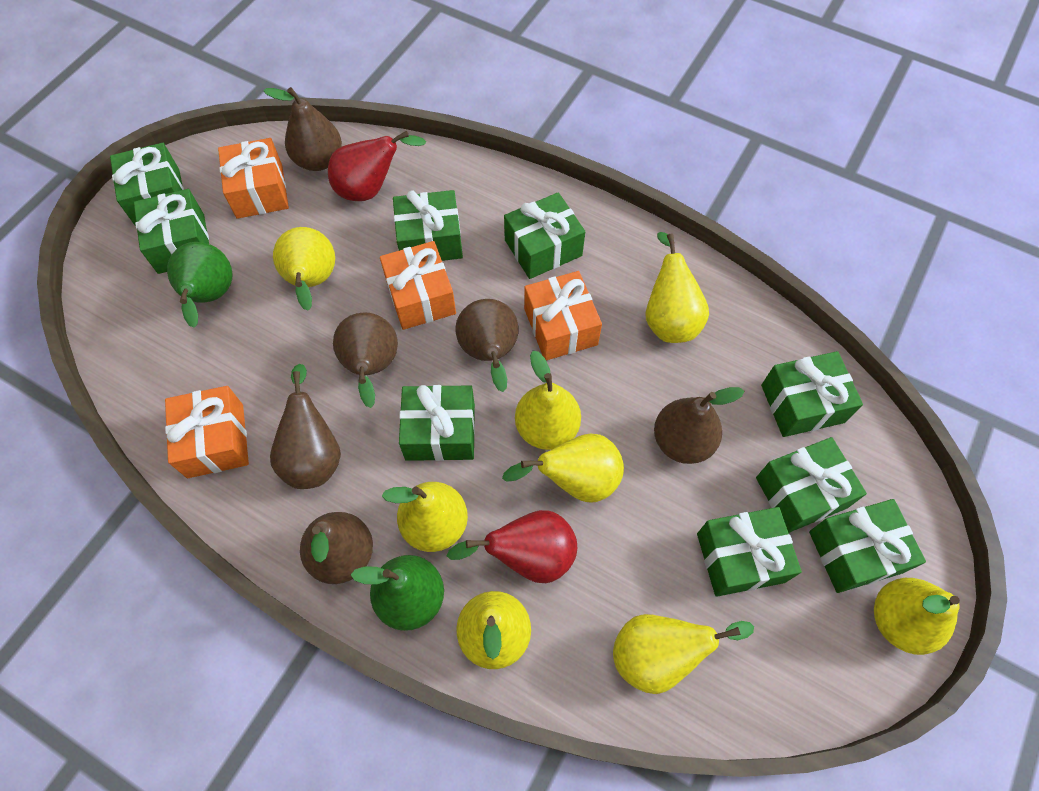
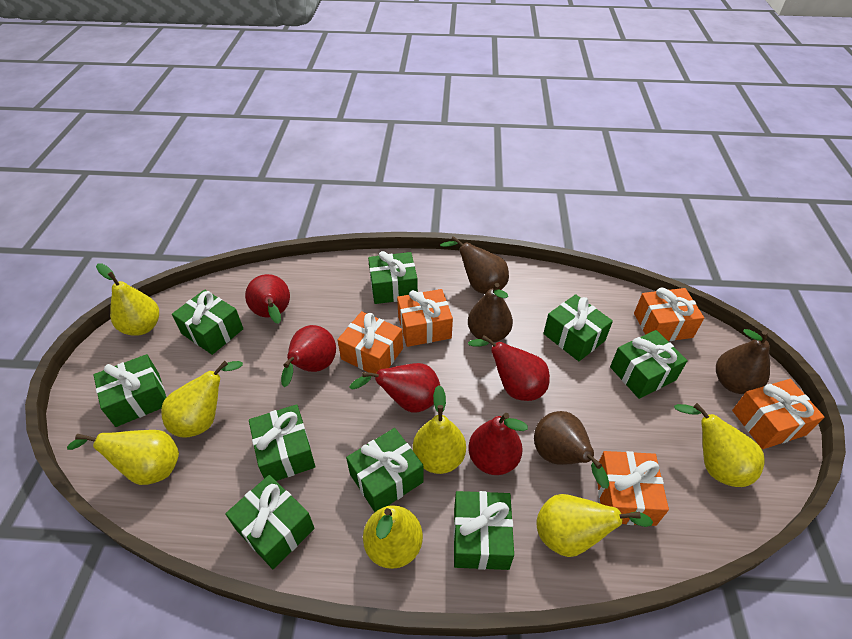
brown pear: [263,87,342,171] [270,364,341,489] [300,512,373,584] [333,312,398,408] [455,299,518,392] [654,387,744,464] = 6 -> [440,236,509,294] [468,283,513,342] [534,411,609,489] [716,329,770,394] = 4
green pear: [167,242,233,328] [351,555,444,631] = 2 -> none = 0
orange gift: [165,386,249,478] [218,138,289,219] [380,241,456,330] [524,271,602,360] = 4 -> [337,311,403,374] [397,289,453,347] [597,451,669,526] [634,287,704,341] [732,379,824,449] = 5
red pear: [328,131,426,201] [447,510,577,583] = 2 -> [245,274,290,324] [281,325,336,387] [349,363,440,413] [468,335,550,401] [468,413,528,475] = 5
yellow pear: [273,227,335,311] [382,482,468,552] [456,591,531,669] [502,434,624,502] [515,351,581,450] [613,614,754,694] [646,232,709,343] [874,578,960,655] = 8 -> [67,430,179,485] [96,263,159,336] [161,361,243,437] [363,505,423,569] [413,385,466,474] [537,494,653,557] [674,403,765,487] = 7

